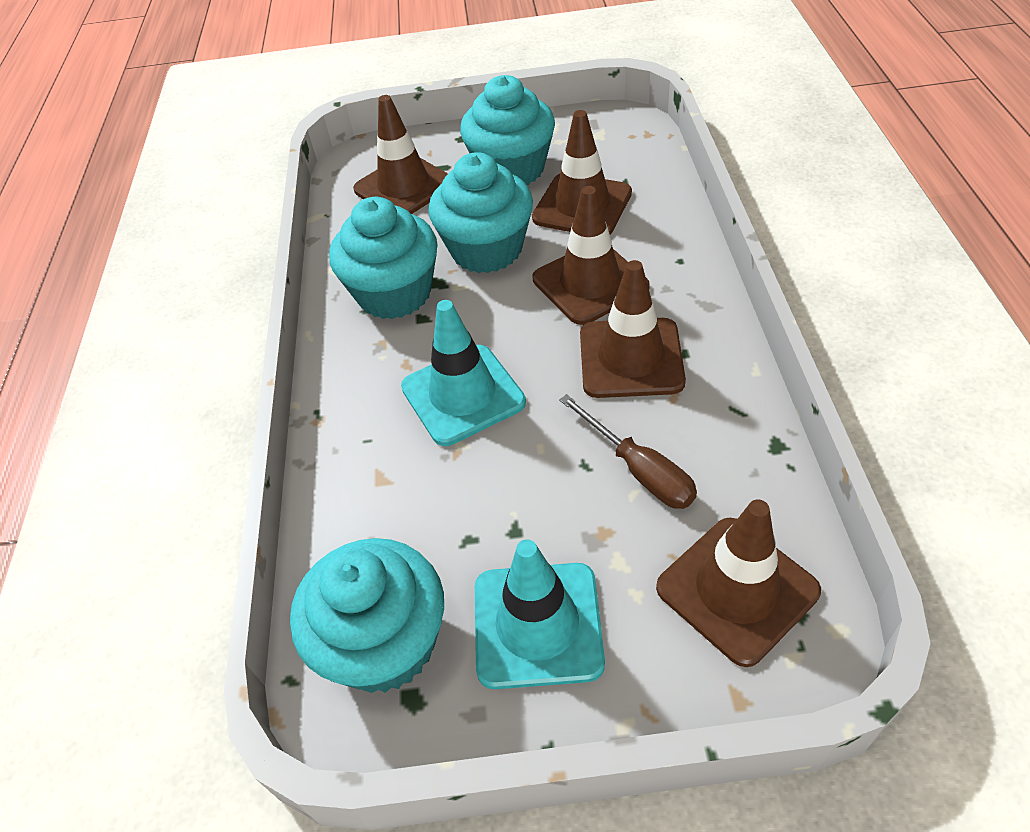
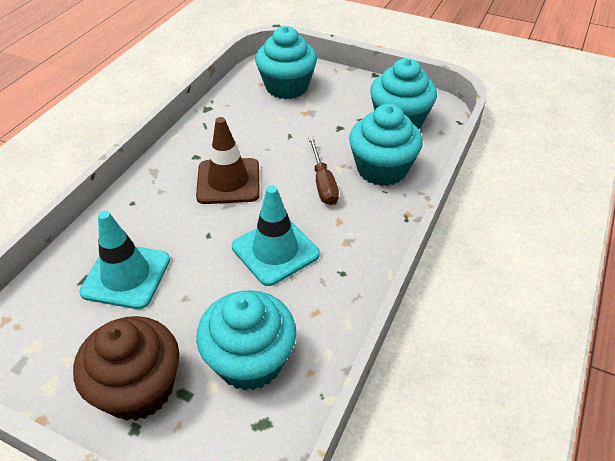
brown cupcake: none = 0 -> [73,316,179,421] = 1
brown traffic cone: [353,95,448,214] [532,110,632,234] [533,186,650,325] [580,260,686,398] [656,499,821,667] = 5 -> [196,117,260,204] = 1

